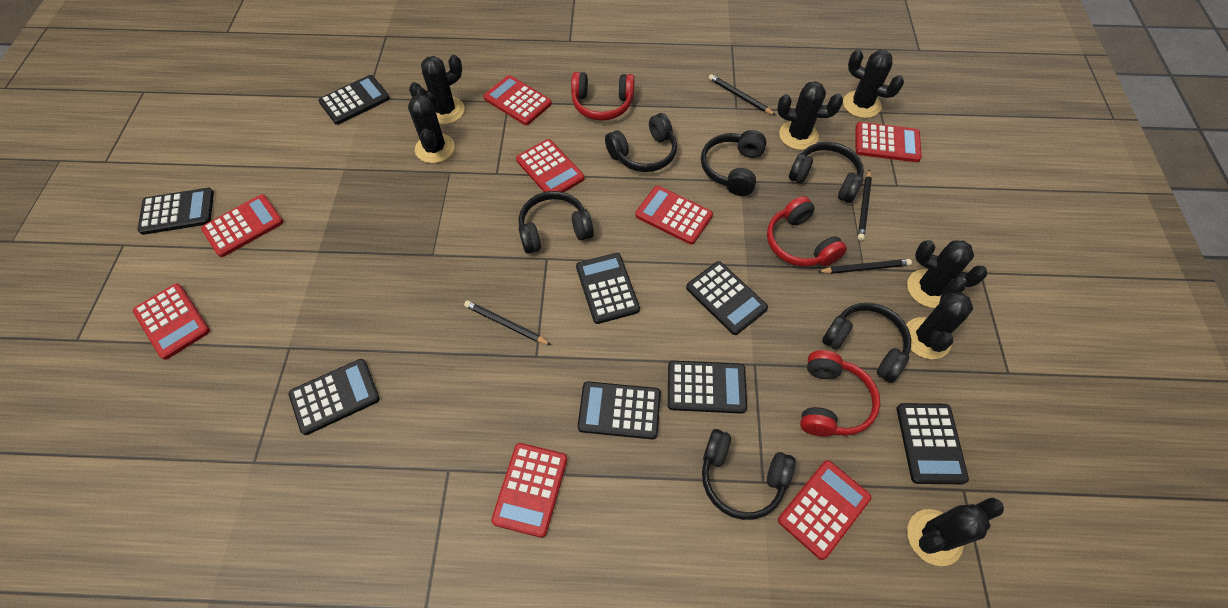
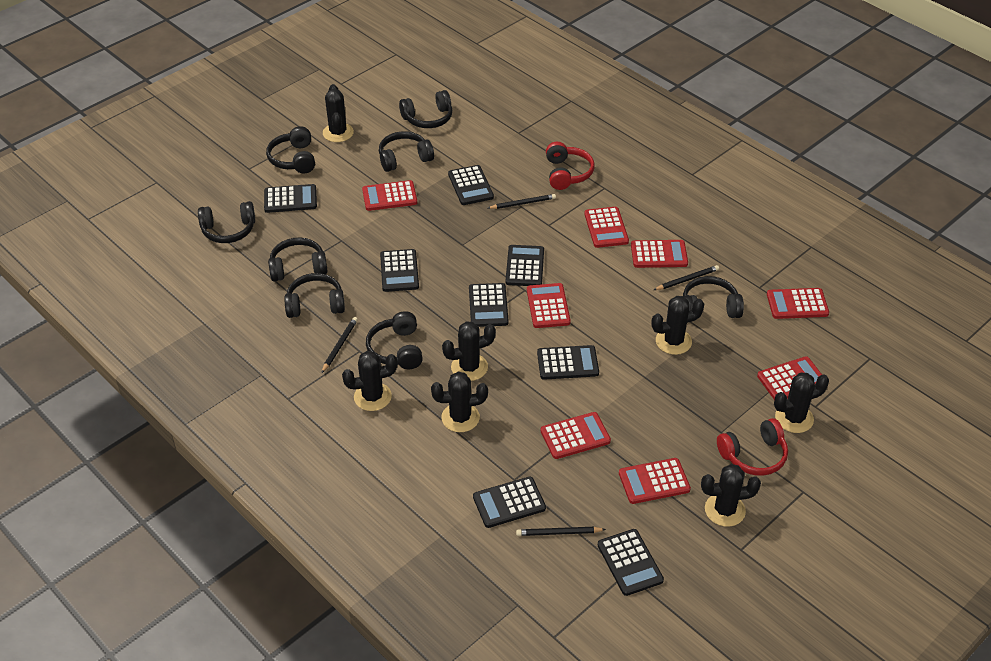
black headphones: [519,191,594,254] [605,113,677,172] [701,130,767,196] [702,429,796,520] [789,142,864,203] [822,303,911,383] = 6 -> [198,201,255,243] [266,126,315,173] [268,237,328,282] [284,273,345,318] [366,311,423,369] [379,131,434,172] [399,90,452,128] [683,276,744,318] = 8
red headphones: [571,72,635,120] [767,196,847,267] [800,350,880,436] = 3 -> [546,142,595,190] [717,418,788,476] = 2

